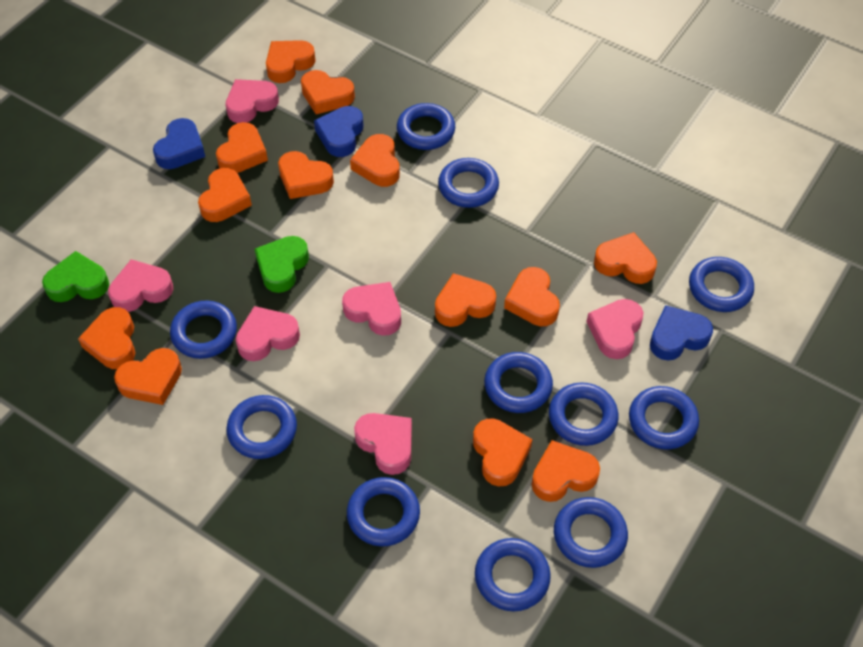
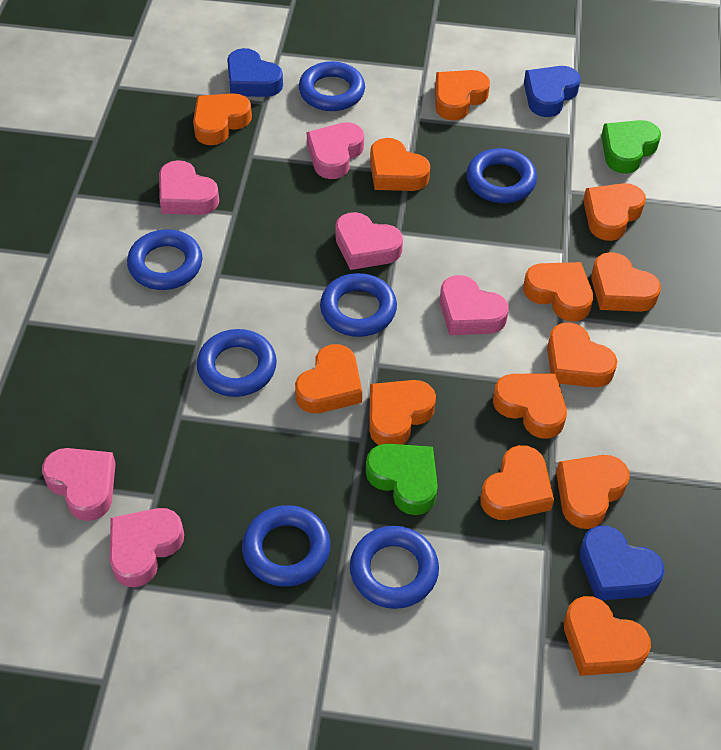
blue ring: [170,300,237,359] [226,395,297,459] [347,477,420,547] [397,103,455,150] [438,158,499,208] [475,538,551,612] [484,352,553,413] [549,382,619,446] [554,497,628,568] [629,386,699,449] [689,257,754,312] = 11 -> [127,229,203,290] [197,329,277,397] [242,505,330,587] [299,61,365,111] [320,273,397,337] [350,526,439,609] [466,148,537,203] = 7

